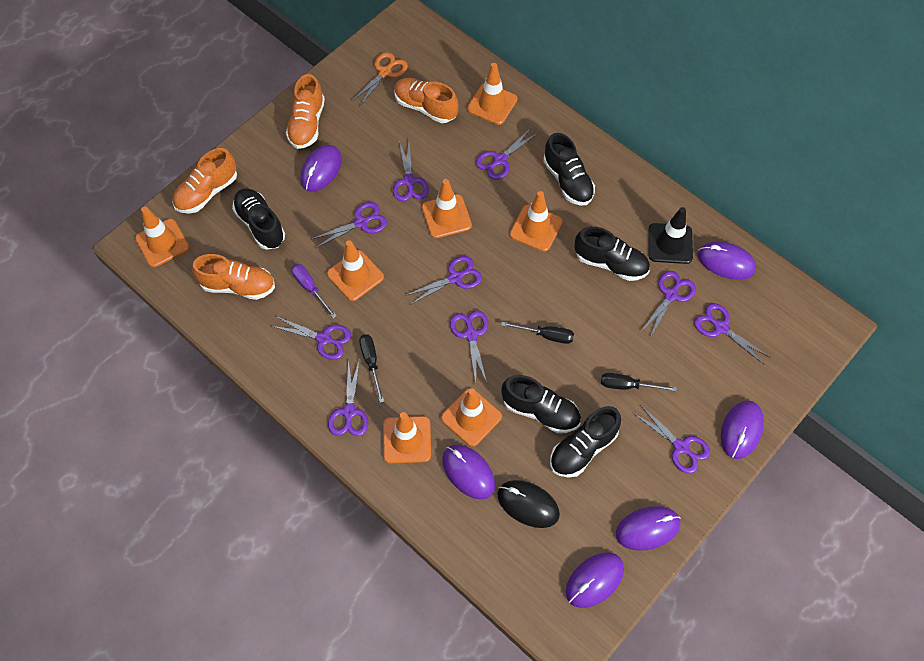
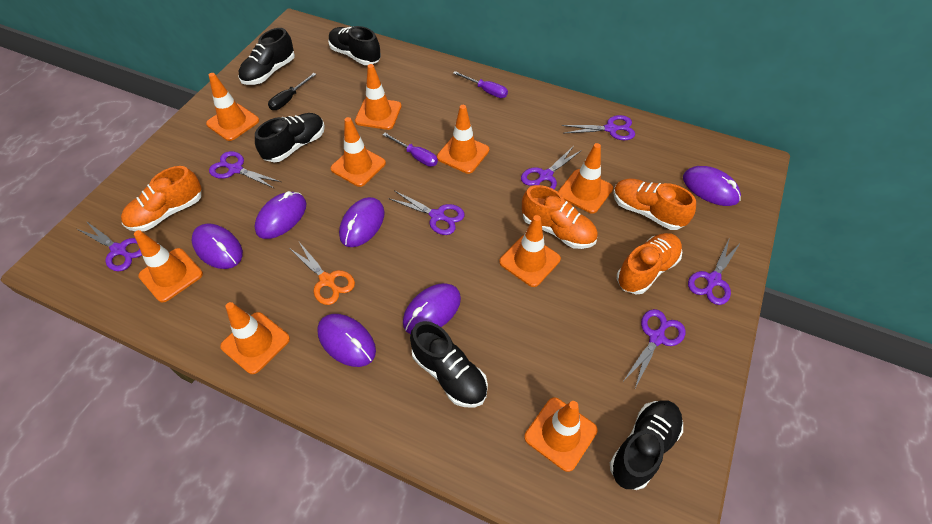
black mouse: [497,480,560,528] = 1 -> none = 0
black screwdriver: [359,334,384,403] [501,322,574,344] [601,373,677,391] = 3 -> [268,73,316,110] = 1
black traffic cone: [648,207,693,264] = 1 -> none = 0
orange traffic cone: [135,207,189,267] [327,240,384,301] [383,412,431,463] [422,179,472,238] [441,388,502,447] [467,63,518,125] [510,191,563,252] = 7 -> [134,230,203,302] [206,73,259,141] [220,302,290,374] [331,117,386,187] [355,64,401,130] [437,105,489,174] [499,215,561,287] [524,397,598,472] [558,143,613,214] = 9
purple scissors: [272,316,351,360] [312,202,387,248] [328,360,369,436] [393,141,429,201] [405,256,482,305] [450,310,488,383] [476,127,538,180] [633,406,710,474] [642,271,696,336] [694,303,770,364] = 10 -> [77,221,142,271] [209,151,281,189] [388,190,465,235] [521,146,582,189] [562,115,635,140] [624,309,685,390] [688,237,741,305] = 7
purple screwdriver: [291,264,337,319] = 1 -> [383,133,438,167] [453,71,508,98] = 2

